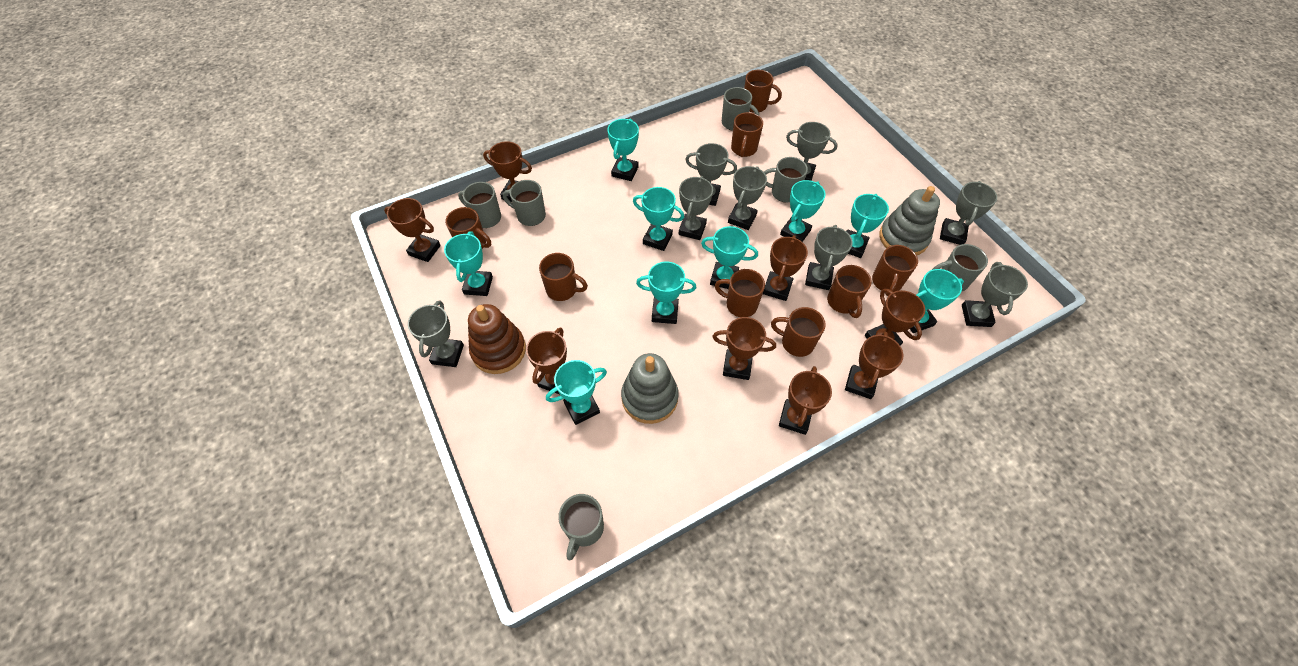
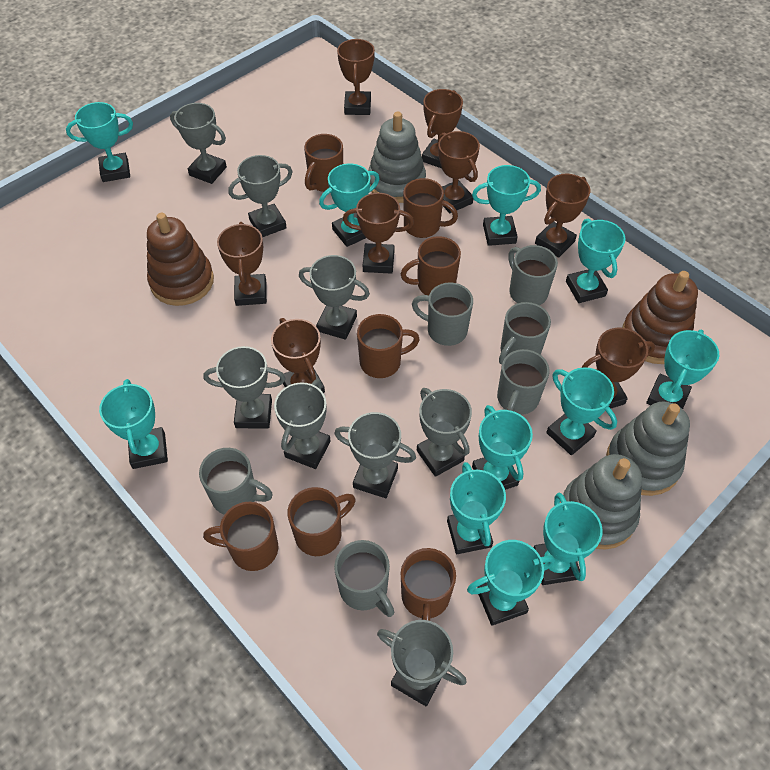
brown mug: [445,207,491,249] [539,253,588,301] [715,269,765,317] [731,112,763,157] [744,70,782,113] [771,307,826,357] [827,265,872,318] [872,245,918,296] = 8 -> [203,502,278,571] [288,487,356,556] [304,134,343,192] [357,314,420,378] [401,236,461,295] [401,548,456,621] [403,178,458,238] = 7
brown stacking toy: [468,304,526,374] = 1 -> [147,213,214,306] [622,271,698,364] = 2
grey stacking toy: [621,353,679,424] [879,186,940,255] = 2 -> [368,112,426,203] [560,454,642,550] [606,402,690,496] = 3
turquoise trophy: [444,231,493,296] [546,360,607,425] [607,119,639,181] [633,187,684,251] [636,262,696,324] [701,226,758,289] [780,180,826,242] [846,194,889,258] [910,269,964,333] = 9 -> [66,102,133,182] [99,379,168,469] [319,163,380,247] [447,462,506,554] [467,540,555,626] [472,165,541,246] [472,405,533,490] [534,493,603,585] [546,367,617,455] [566,218,626,303] [646,330,719,409] = 11

